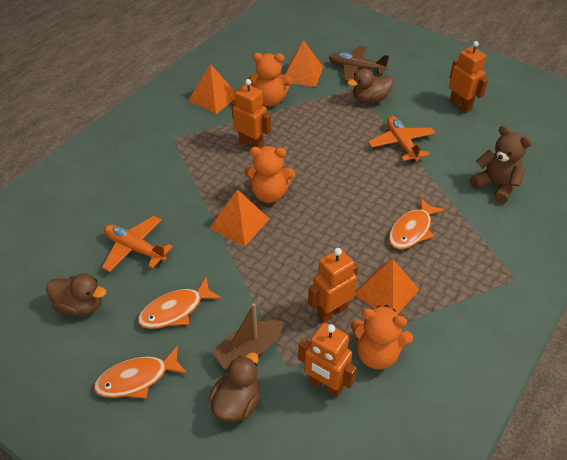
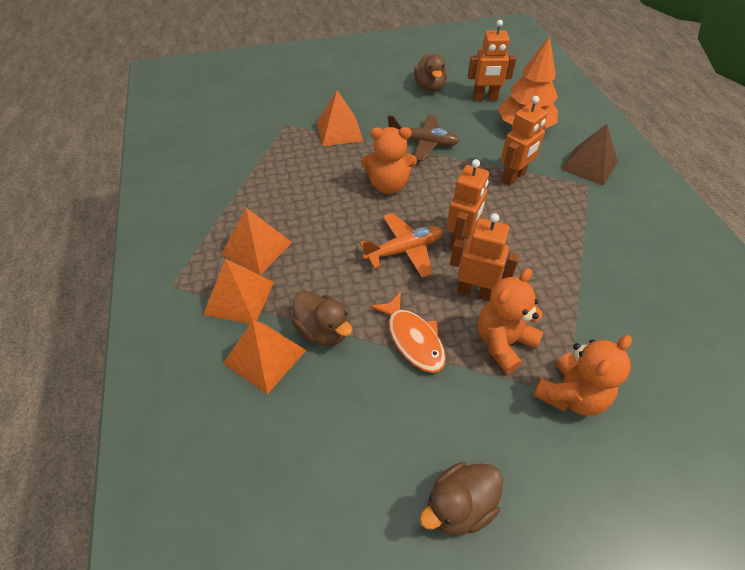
brown boat: [211,303,284,370] = 1 -> none = 0
brown pyramid: none = 0 -> [561,124,618,186] = 1
brown teddy bear: [470,125,532,204] = 1 -> none = 0
orange fish: [94,346,188,399] [138,277,221,329] [389,197,445,249] = 3 -> [370,292,446,373] = 1
orange plane: [102,216,173,272] [368,116,435,162] = 2 -> [360,213,443,278] = 1
orange tree: none = 0 -> [498,36,558,129] = 1

